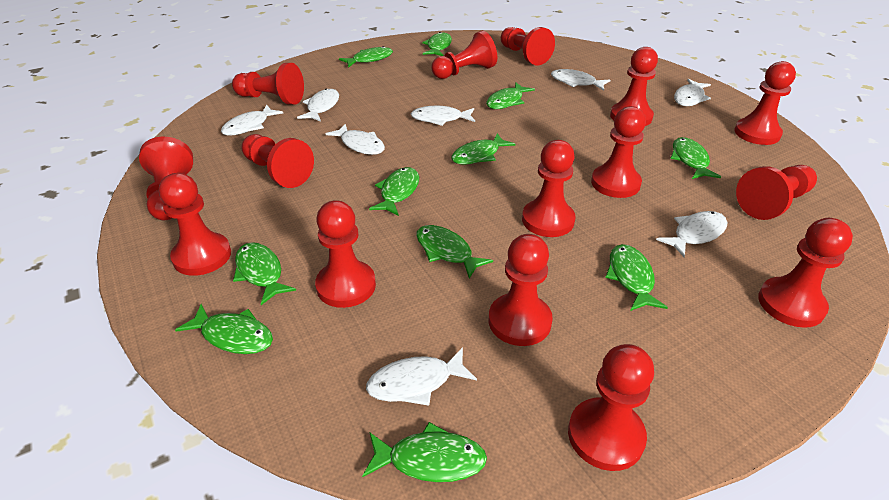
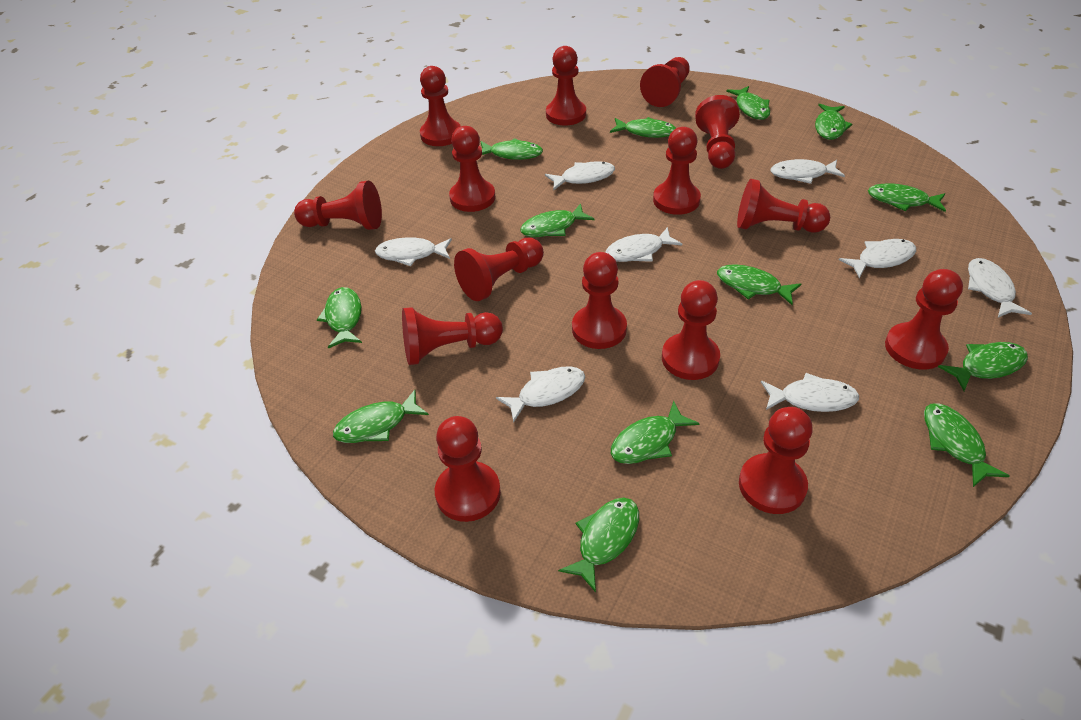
green fish: [175,304,273,354] [233,242,296,305] [339,46,393,68] [362,422,487,482] [369,167,419,216] [416,225,493,279] [422,32,452,56] [451,133,515,165] [486,82,535,109] [605,244,668,311] [670,137,721,179] = 11 -> [317,287,362,349] [333,390,429,443] [480,138,543,160] [520,203,594,237] [558,498,639,593] [610,117,676,138] [611,401,699,464] [717,264,801,305] [726,86,770,120] [815,103,852,140] [868,184,946,212] [924,403,1010,487] [938,342,1028,391] = 13

